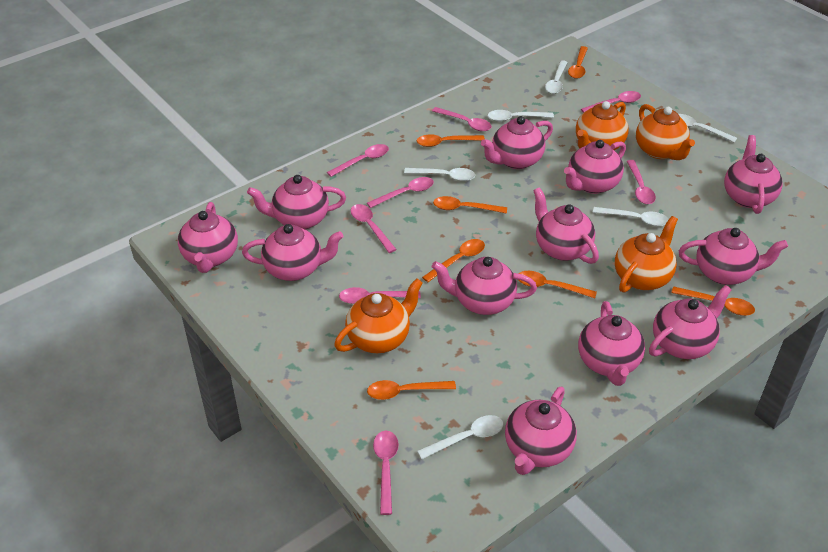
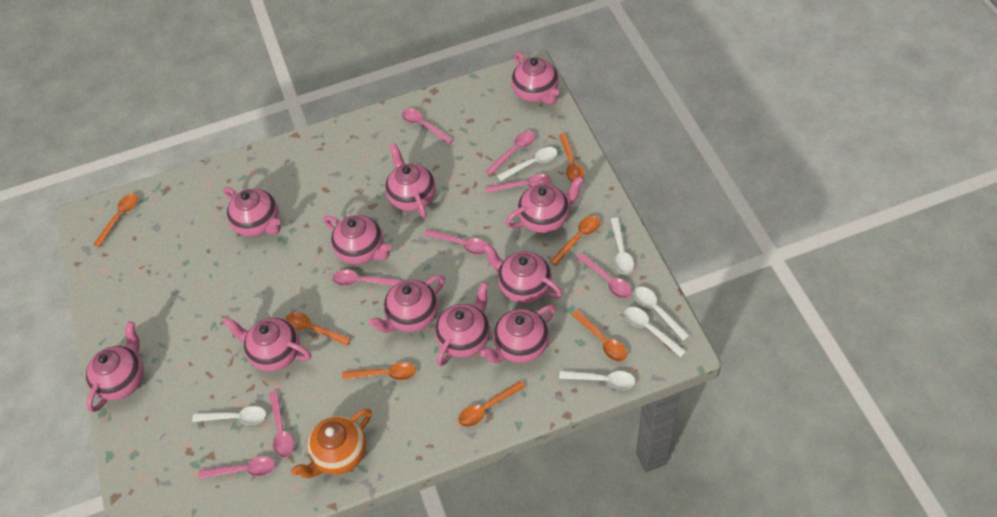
orange teapot: [334,278,423,353] [576,101,629,150] [615,216,678,293] [636,104,695,160] = 4 -> [291,408,372,478] = 1
pink teapot: [178,202,238,273] [242,224,343,281] [247,175,346,229] [432,257,537,315] [481,116,553,169] [505,386,577,475] [533,187,599,264] [564,140,626,194] [578,301,645,386] [649,285,732,359] [679,228,788,285] [724,135,783,214] = 12 -> [86,322,144,412] [223,187,281,237] [223,317,311,371] [324,215,392,264] [369,275,445,333] [385,143,436,218] [435,282,490,366] [480,305,556,363] [482,243,563,303] [505,176,584,233] [511,52,559,105] = 11

